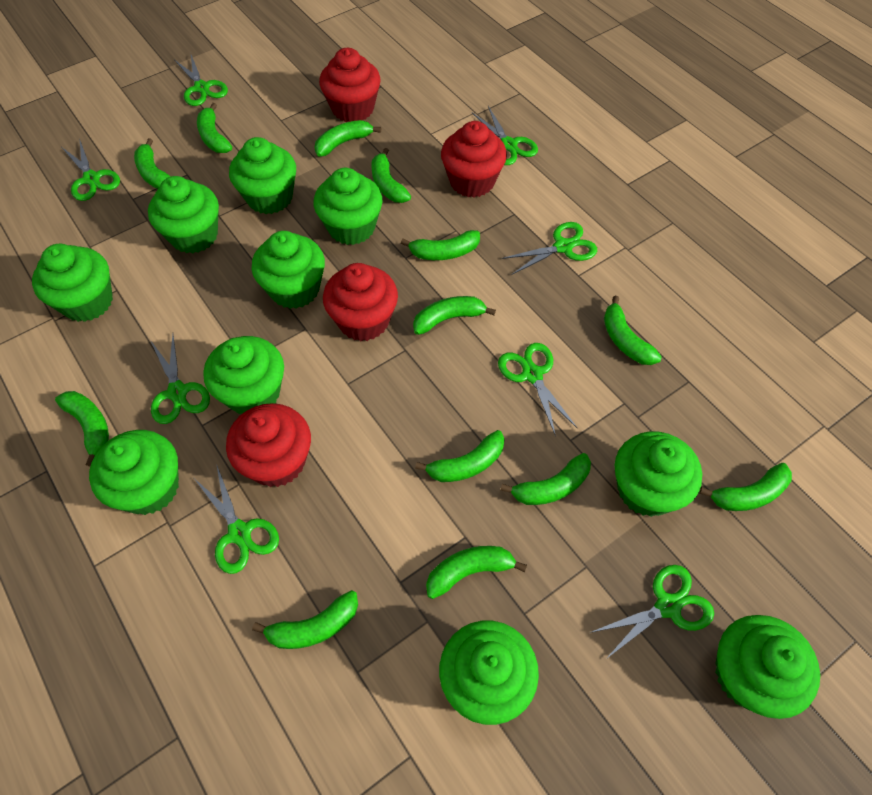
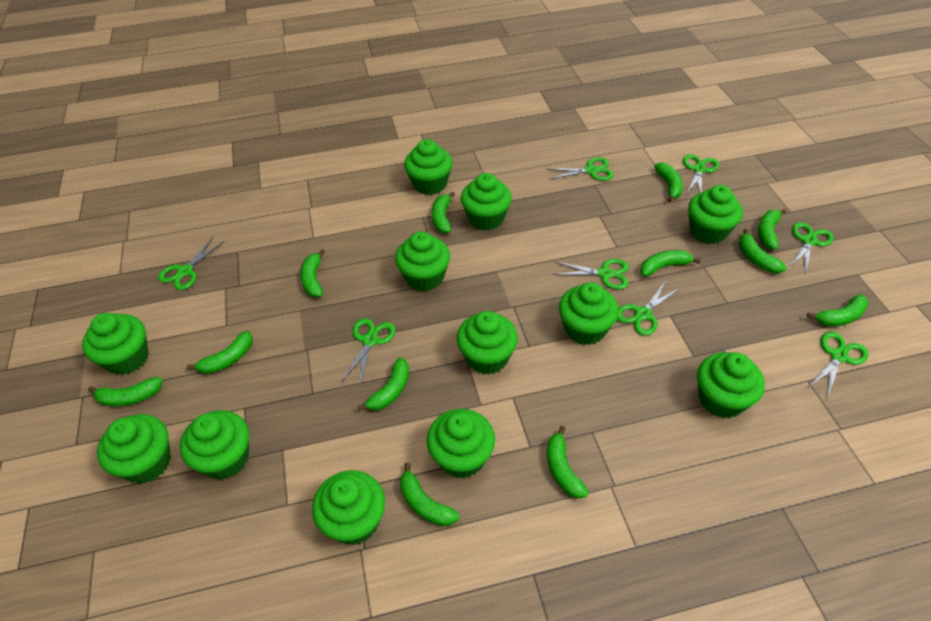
green banana: [55,391,109,466] [134,138,171,189] [197,103,232,153] [252,590,358,649] [314,120,381,157] [371,148,411,203] [401,230,480,260] [413,296,496,335] [415,430,505,482] [426,546,527,599] [501,453,591,505] [604,296,662,365] [699,463,792,511] = 13 -> [88,377,163,406] [187,331,253,374] [300,249,325,297] [357,357,409,411] [400,463,459,526] [432,191,455,233] [547,426,589,499] [640,250,701,277] [654,162,683,202] [739,229,786,273] [758,209,786,250] [807,294,869,326] = 12
green cupcake: [32,244,113,322] [89,430,179,515] [148,176,219,254] [203,336,284,414] [229,137,296,214] [251,231,325,309] [314,168,383,245] [439,621,539,725] [614,431,702,517] [715,615,820,719] = 10 -> [82,313,149,375] [97,414,171,484] [180,410,249,480] [312,470,385,545] [395,231,450,291] [404,139,452,195] [427,409,495,478] [457,311,518,374] [461,173,512,231] [559,282,619,345] [688,185,743,244] [697,352,765,418] = 12
red cupcake: [226,403,311,487] [319,48,381,122] [323,263,398,341] [441,121,507,198] = 4 -> none = 0

